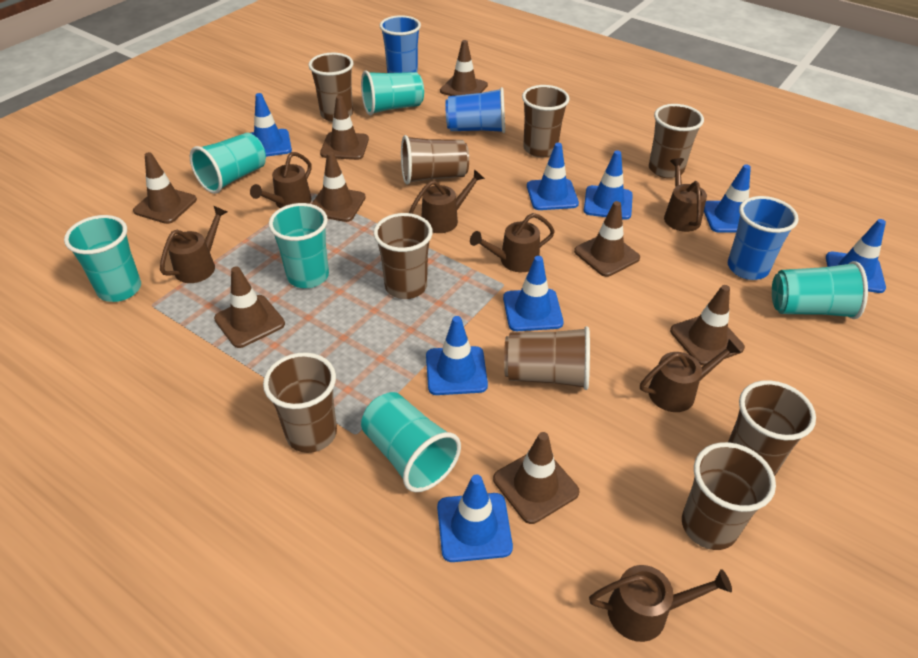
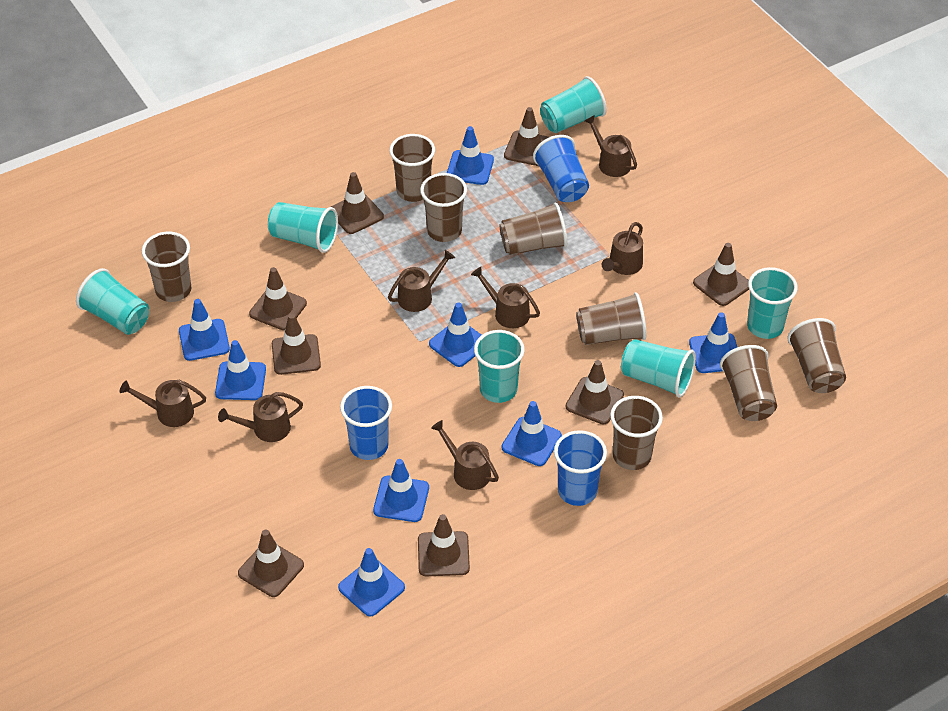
brown cup: [263,352,337,453] [308,53,353,122] [373,213,433,299] [401,135,469,185] [504,326,590,390] [522,85,570,158] [649,104,704,178] [682,442,776,550] [728,380,816,476] = 9 -> [142,232,192,302] [389,134,435,202] [420,173,467,242] [499,202,567,255] [576,292,647,345] [610,396,663,470] [720,345,777,421] [787,318,846,393] = 8

